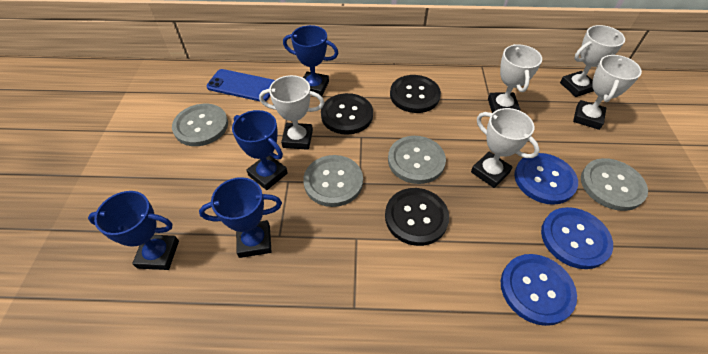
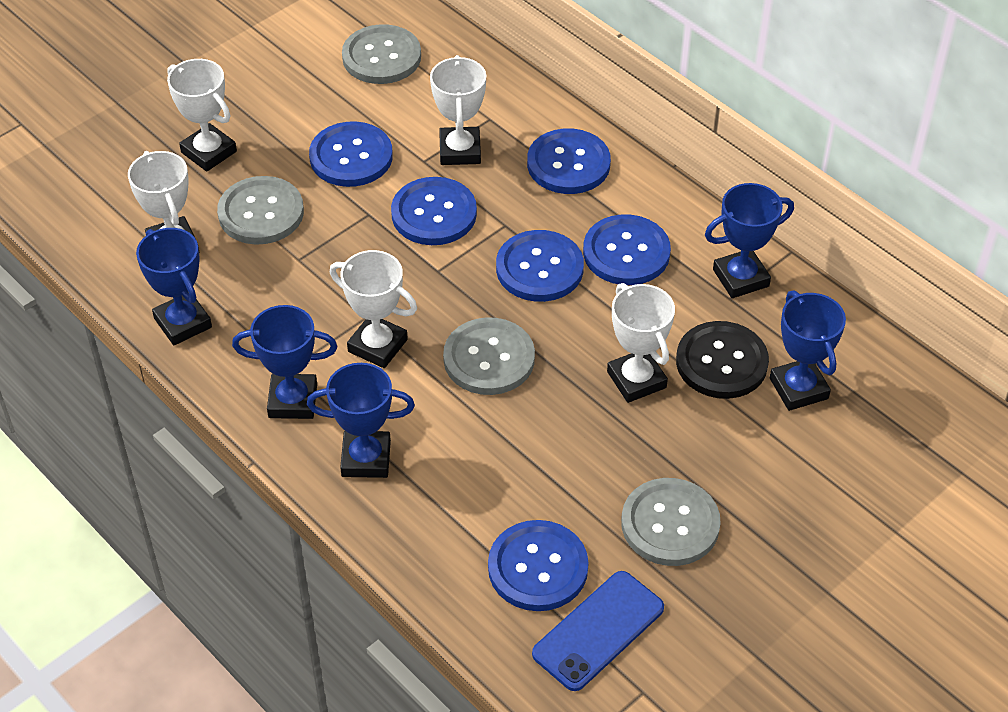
black button: [321,93,373,135] [385,188,449,246] [390,75,441,113] = 3 -> [676,321,769,399] = 1
blue button: [501,254,577,326] [514,153,578,205] [541,207,613,269] = 3 -> [309,121,393,187] [391,177,477,245] [488,520,589,611] [496,230,584,302] [527,128,611,194] [583,214,671,285] = 6
blue trophy: [88,191,179,270] [199,177,282,258] [232,110,288,190] [283,25,338,97] = 4 -> [136,228,212,345] [232,305,337,419] [307,363,415,478] [705,183,794,298] [770,290,846,411] = 5

